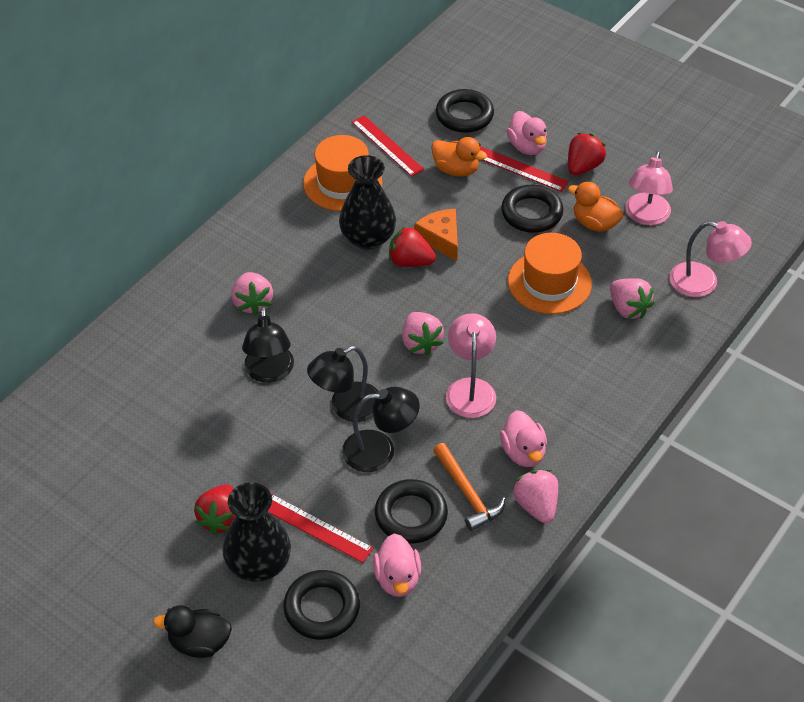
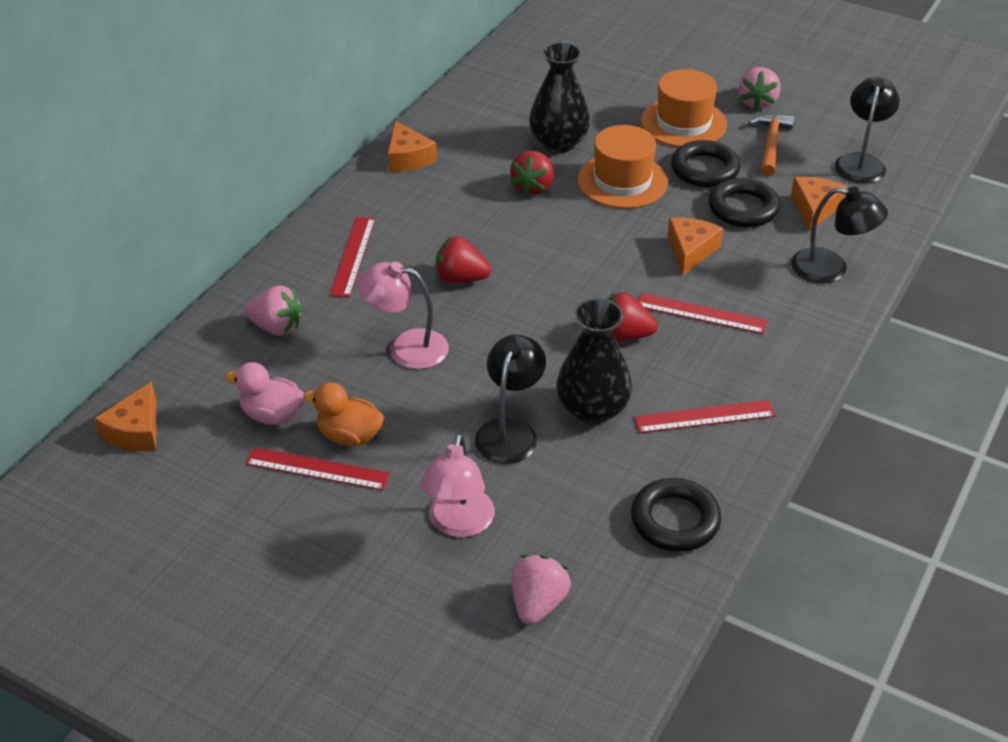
black duck: [153,605,232,658] = 1 -> none = 0
black ring: [283,570,360,640] [375,479,448,544] [436,89,494,133] [501,185,564,233] = 4 -> [631,478,721,551] [671,140,740,187] [709,178,780,227] = 3
orange cheese: [414,209,458,261] = 1 -> [94,382,156,452] [388,121,437,172] [667,218,723,276] [791,176,847,232] = 4
orange duck: [431,137,487,177] [568,182,624,232] = 2 -> [303,382,384,446] = 1
pink duck: [373,534,421,597] [500,410,547,467] [507,111,547,155] = 3 -> [225,362,304,425] = 1
pink lamp: [446,313,496,418] [625,151,673,225] [669,221,752,297] = 3 -> [357,262,449,369] [420,433,495,537] = 2
pink strawberry: [231,272,273,315] [402,312,444,356] [512,469,558,523] [610,278,654,319] = 4 -> [244,285,302,336] [511,554,571,625] [739,67,781,110] = 3
red ruler: [268,494,374,563] [352,115,425,177] [480,146,569,192] = 3 -> [245,447,390,491] [329,217,376,298] [634,400,775,433] [638,293,768,334] = 4

